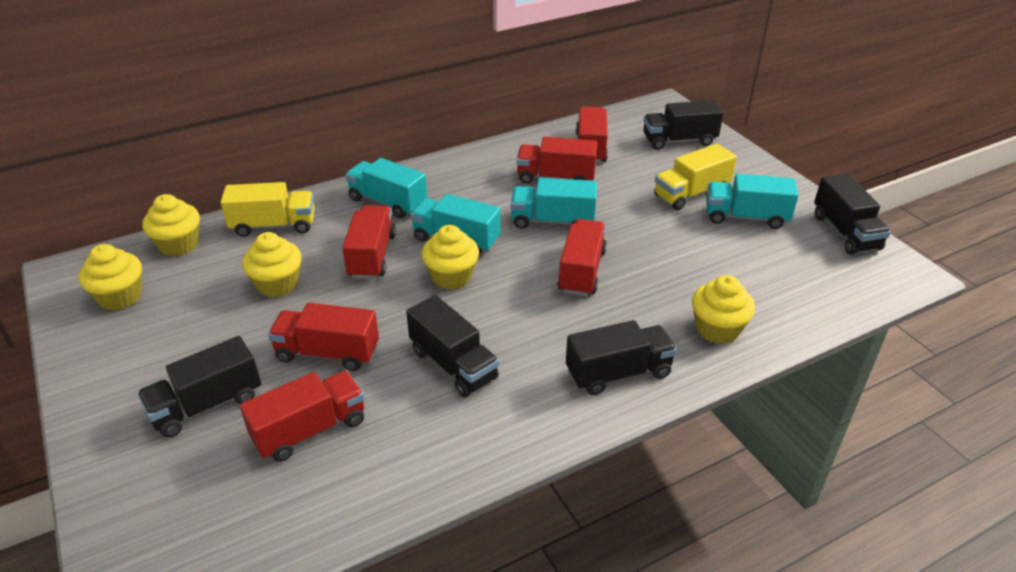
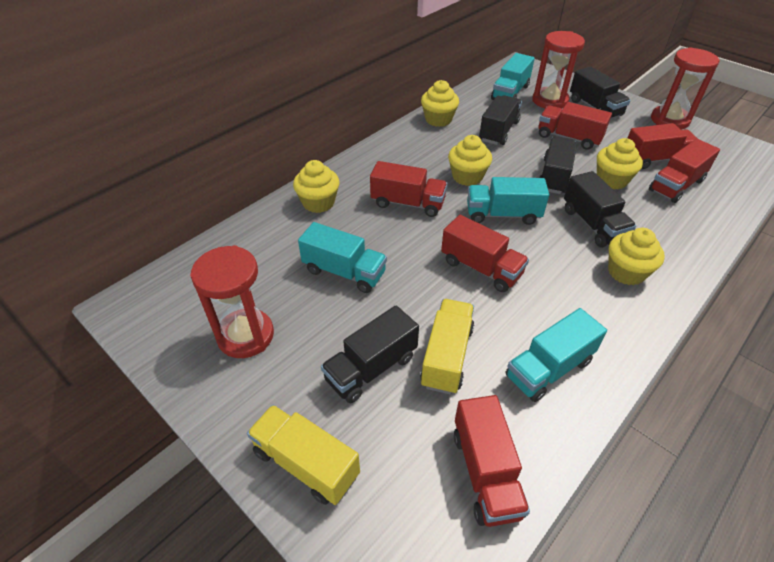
red hourglass: none = 0 -> [190,245,274,358] [532,31,585,109] [651,47,720,130] = 3

